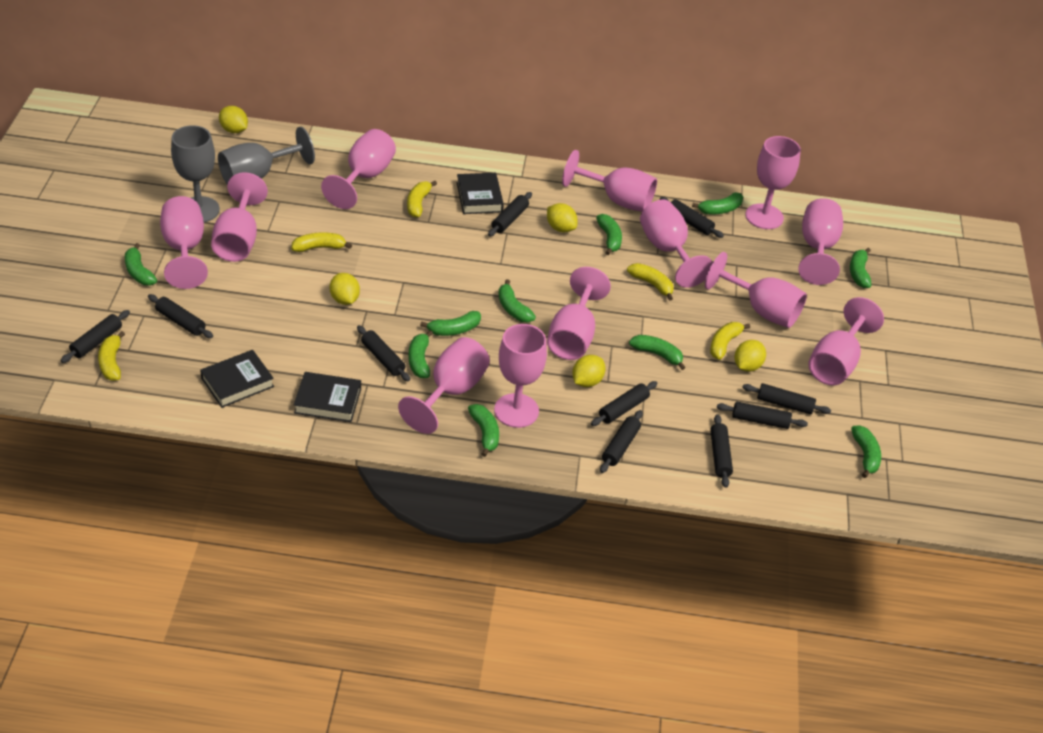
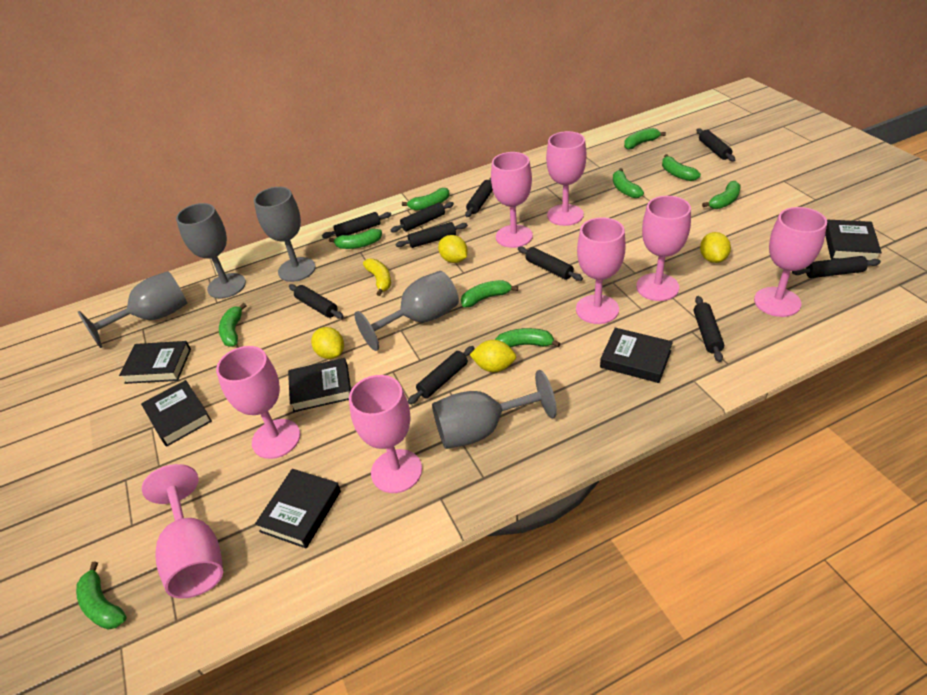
black book: [200,350,274,408] [294,372,361,422] [457,173,504,214] = 3 -> [119,341,191,384] [141,380,212,447] [255,469,341,548] [288,358,351,412] [600,328,673,383] [825,220,882,261] = 6
grey goblet: [171,125,220,222] [218,127,315,185] = 2 -> [78,271,187,348] [176,203,246,299] [254,187,315,282] [354,271,459,351] [432,370,557,449] = 5
pink goblet: [160,196,208,289] [211,172,268,262] [321,129,396,209] [398,337,490,434] [494,324,547,428] [547,267,611,360] [562,150,657,212] [640,200,713,288] [705,252,807,328] [745,136,801,229] [799,198,843,285] [808,297,884,385] = 12 -> [142,464,223,599] [216,346,300,459] [349,375,422,493] [491,152,533,248] [546,131,586,226] [576,217,626,324] [636,196,691,301] [754,207,827,317] = 8
yellow banana: [98,331,125,381] [291,232,352,252] [407,181,437,218] [627,263,674,301] [710,322,750,360] = 5 -> [363,259,391,296] = 1
yellow lemon: [219,106,248,133] [330,273,360,305] [547,203,578,232] [572,355,605,387] [734,340,766,372] = 5 -> [311,327,344,359] [438,235,468,263] [470,340,516,372] [700,232,731,263] = 4

